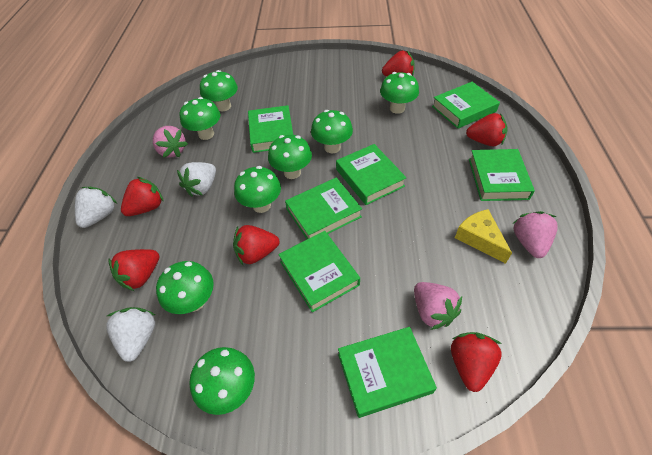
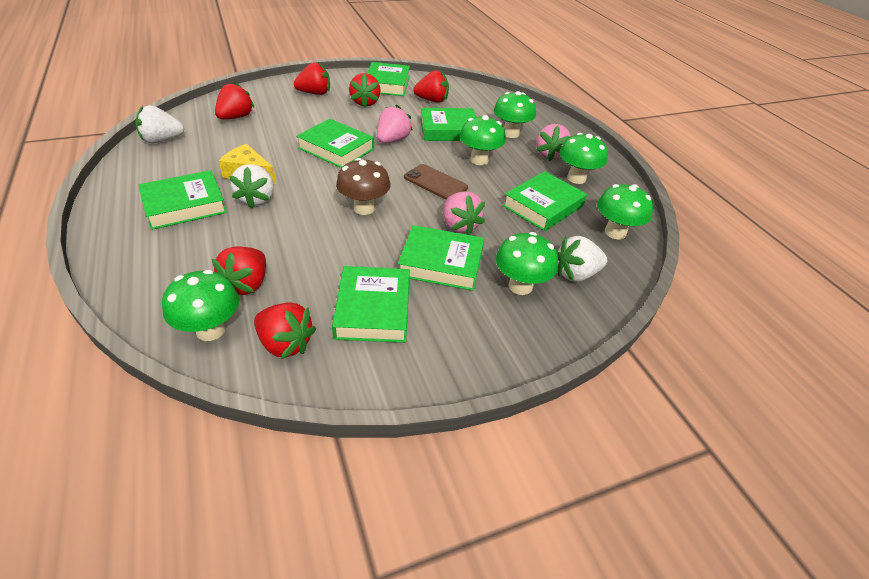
brown mushroom: none = 0 -> [336,158,391,215] = 1
brown phone: none = 0 -> [404,164,468,199] = 1
green mushroom: [156,261,214,314] [180,97,220,140] [189,347,255,415] [200,70,238,111] [234,166,281,213] [268,135,312,179] [311,110,353,153] [380,72,419,114] = 8 -> [162,270,239,341] [460,115,506,165] [494,91,536,138] [496,232,558,295] [559,133,608,184] [597,184,653,239] = 6

